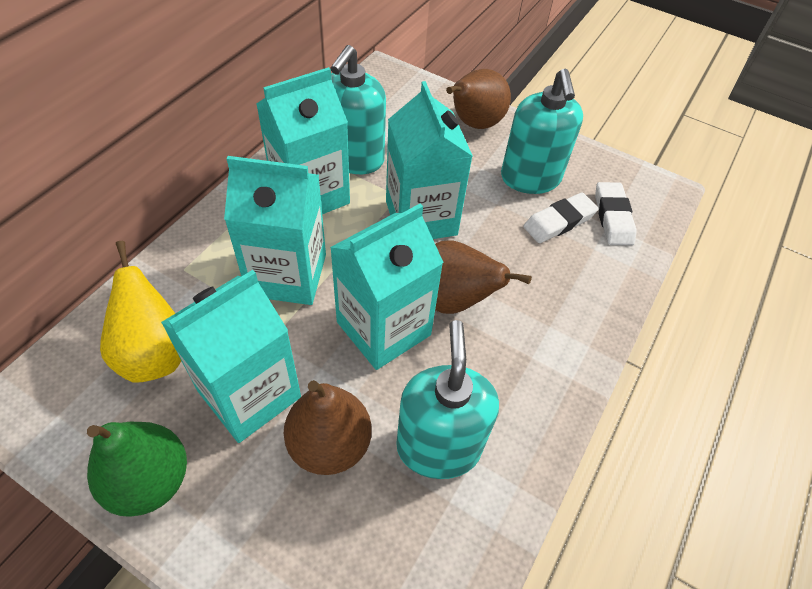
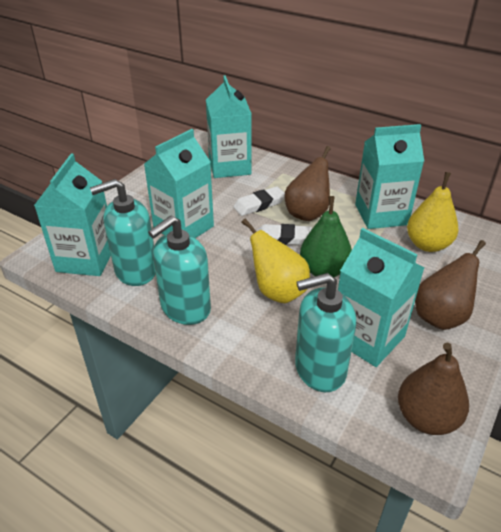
yellow pear: [100,241,181,383] = 1 -> [241,219,310,303] [407,172,458,252] = 2

